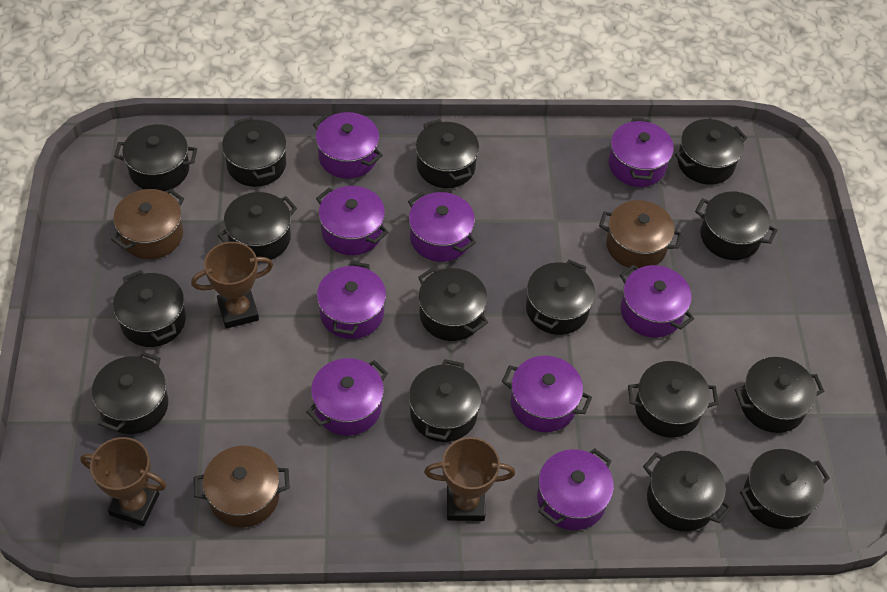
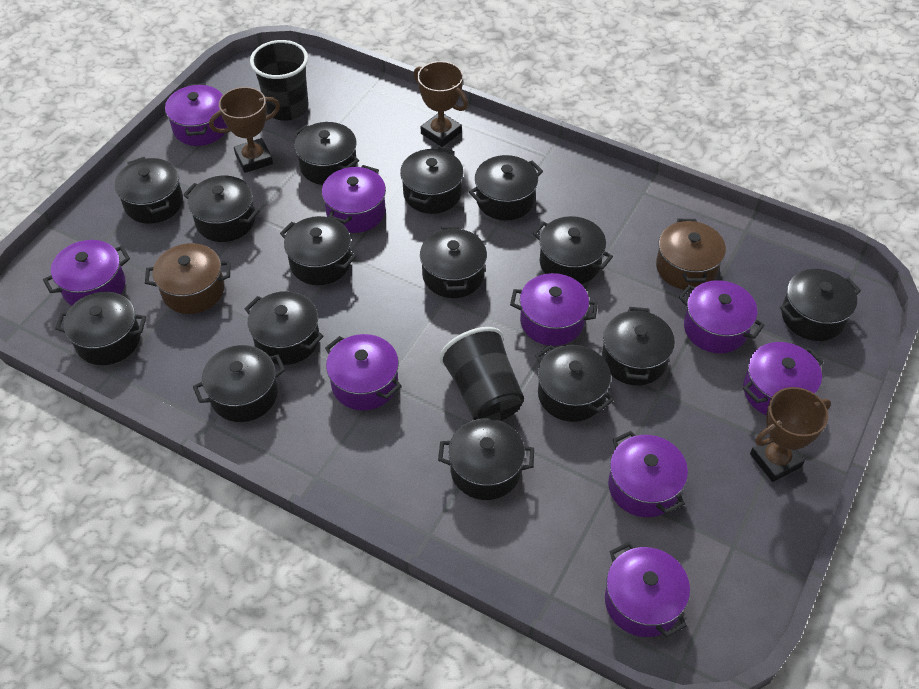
black cup: none = 0 -> [250,40,309,121] [439,327,524,421] = 2
brown pot: [111,189,184,259] [194,446,290,527] [599,200,683,268] = 3 -> [145,243,231,314] [656,219,726,290] = 2

